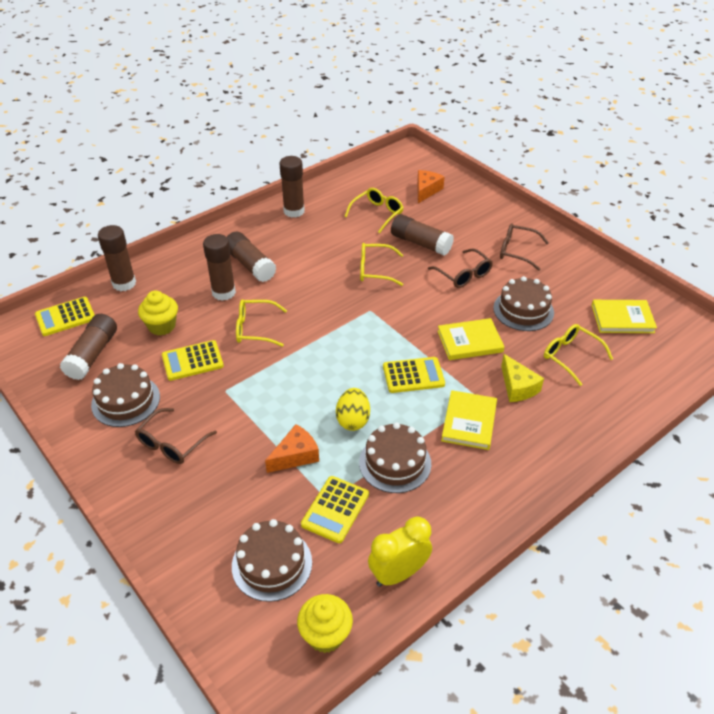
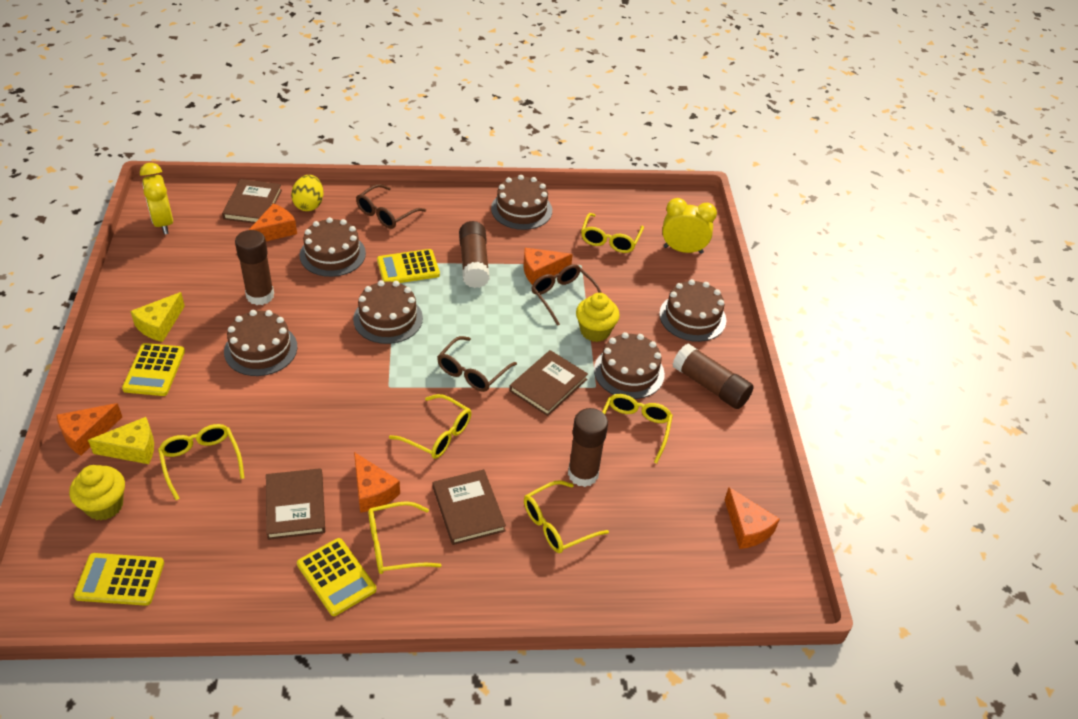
brown book: none = 0 -> [222,179,282,223] [266,468,325,540] [433,469,506,545] [509,350,588,416] = 4
brown cake: [91,363,160,427] [232,519,312,602] [359,422,431,493] [493,276,554,331] = 4 -> [224,310,297,376] [300,217,366,277] [353,280,423,344] [491,175,552,230] [594,332,665,399] [659,279,726,342] = 6
brown glue stick: [60,314,117,380] [98,225,136,291] [203,234,236,301] [227,232,276,282] [279,156,305,218] [391,214,454,256] = 6 -> [235,230,274,305] [459,221,490,288] [568,408,608,487] [673,343,754,409] = 4
orange cheese: [265,424,319,473] [417,170,444,203] = 2 -> [57,403,122,456] [249,204,297,241] [354,452,400,513] [523,248,573,285] [725,487,780,549] = 5
yellow book: [438,318,504,360] [441,390,497,450] [592,300,657,333] = 3 -> none = 0
yellow cheese: [501,354,544,402] = 1 -> [88,417,154,464] [130,292,185,342] = 2
yellow clock: [368,517,432,587] = 1 -> [140,163,173,235] [662,198,717,254] = 2
yellow glasses: [236,300,287,347] [344,188,404,233] [360,243,403,286] [544,324,613,386] = 4 -> [158,424,244,500] [368,501,442,574] [389,394,471,459] [524,480,609,553] [581,213,644,253] [602,394,673,463] = 6

